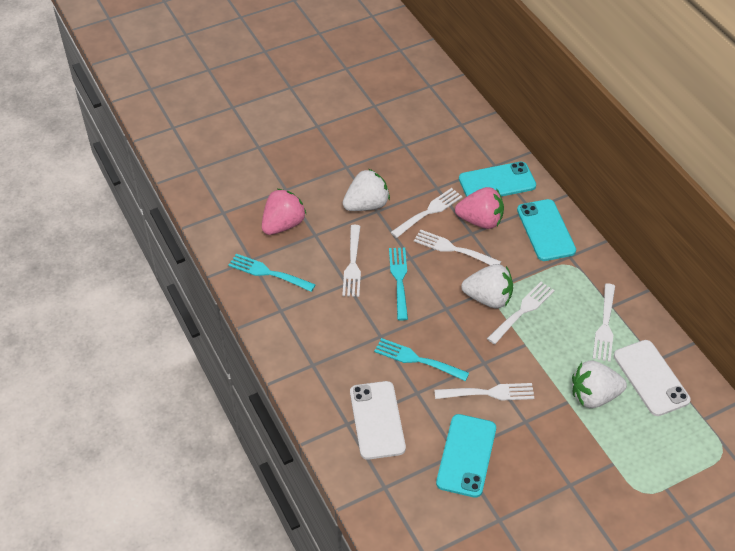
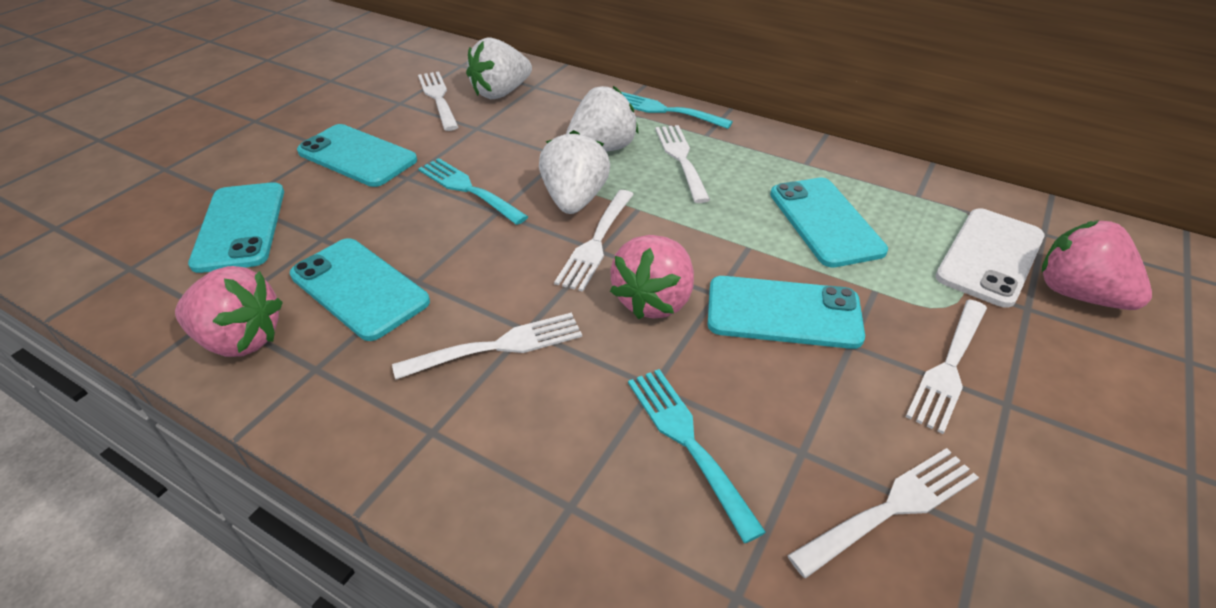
pink strawberry: [262,189,306,235] [455,187,504,229] = 2 -> [175,266,283,357] [610,235,694,319] [1042,220,1152,310] = 3
turquoise phone: [436,414,496,498] [459,162,536,197] [517,199,576,261] = 3 -> [188,182,284,273] [290,238,430,341] [297,124,417,187] [708,276,865,349] [770,178,888,268] = 5
white phone: [350,381,406,460] [614,340,691,416] = 2 -> [935,208,1044,308] = 1

